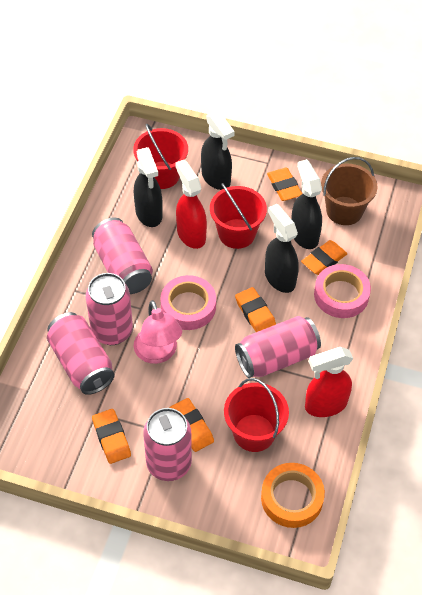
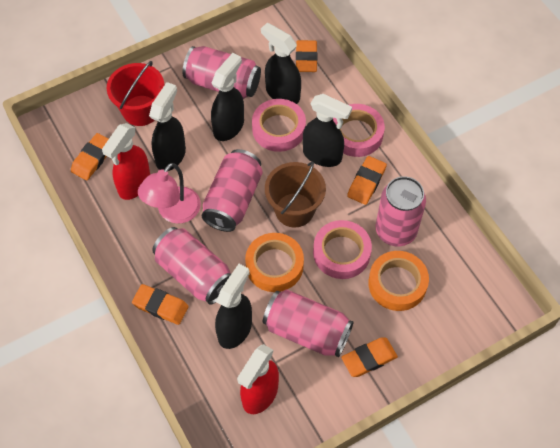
black spray bottle: [134,147,163,227] [201,111,235,190] [265,204,299,293] [291,159,322,249] = 4 -> [149,82,186,171] [211,53,244,141] [215,264,252,349] [261,23,301,104] [303,94,352,167] = 5
orange tape: [261,463,325,528] = 1 -> [245,233,304,292] [368,251,429,311] = 2
pink tape: [160,275,216,330] [314,264,371,318] = 2 -> [252,99,306,152] [313,220,372,279] [333,104,385,157] = 3
red bucket: [133,124,188,189] [210,183,267,249] [224,378,289,452] = 3 -> [107,61,164,126] = 1

